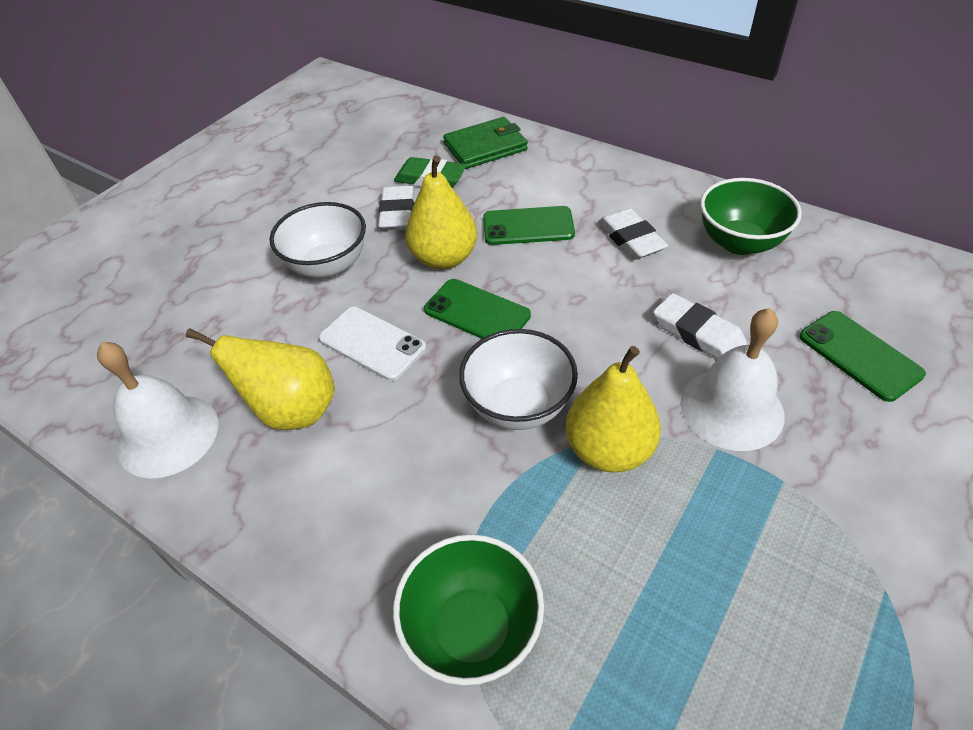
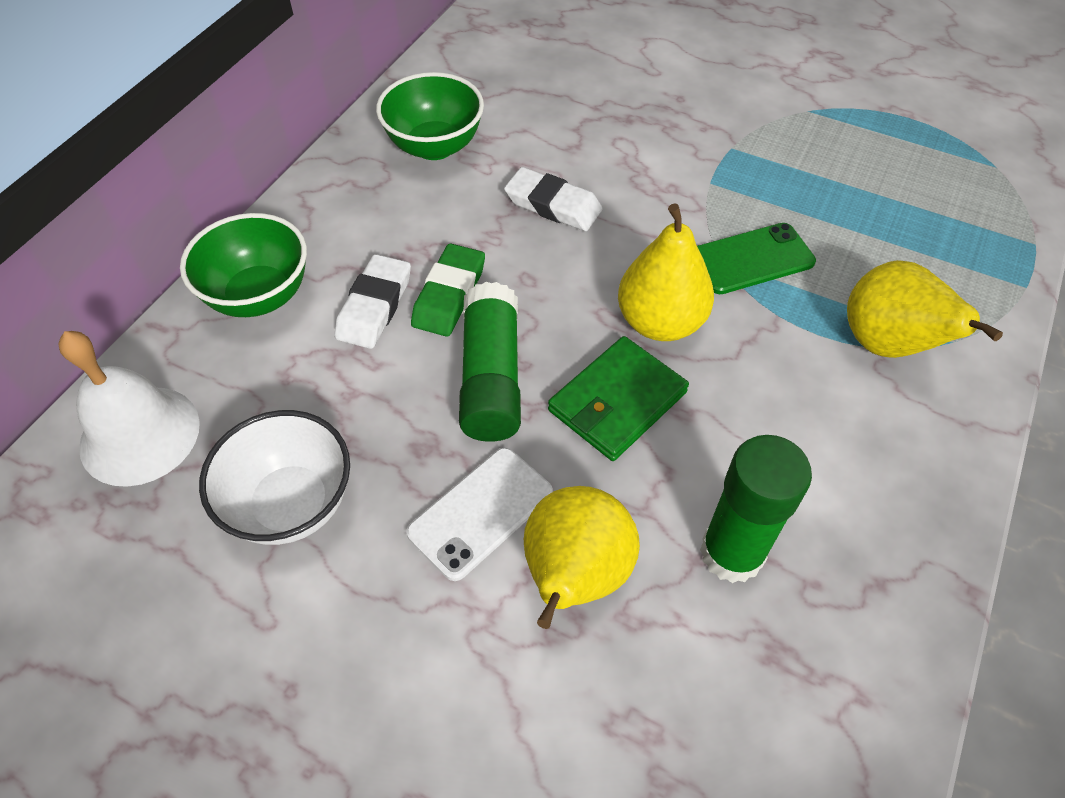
green glue stick: none = 0 -> [459,282,521,442] [700,435,812,583] = 2
green phone: [424,279,531,339] [483,206,575,245] [799,311,926,402] = 3 -> [697,223,816,294] = 1
white bell: [97,342,218,479] [680,308,785,451] = 2 -> [58,331,200,487] = 1
white bowl: [270,202,366,279] [459,329,578,430] = 2 -> [199,410,350,545] = 1
white eraser: [378,186,415,230] [598,208,668,260] [653,293,747,359] = 3 -> [334,254,411,349] [504,167,602,231] = 2

